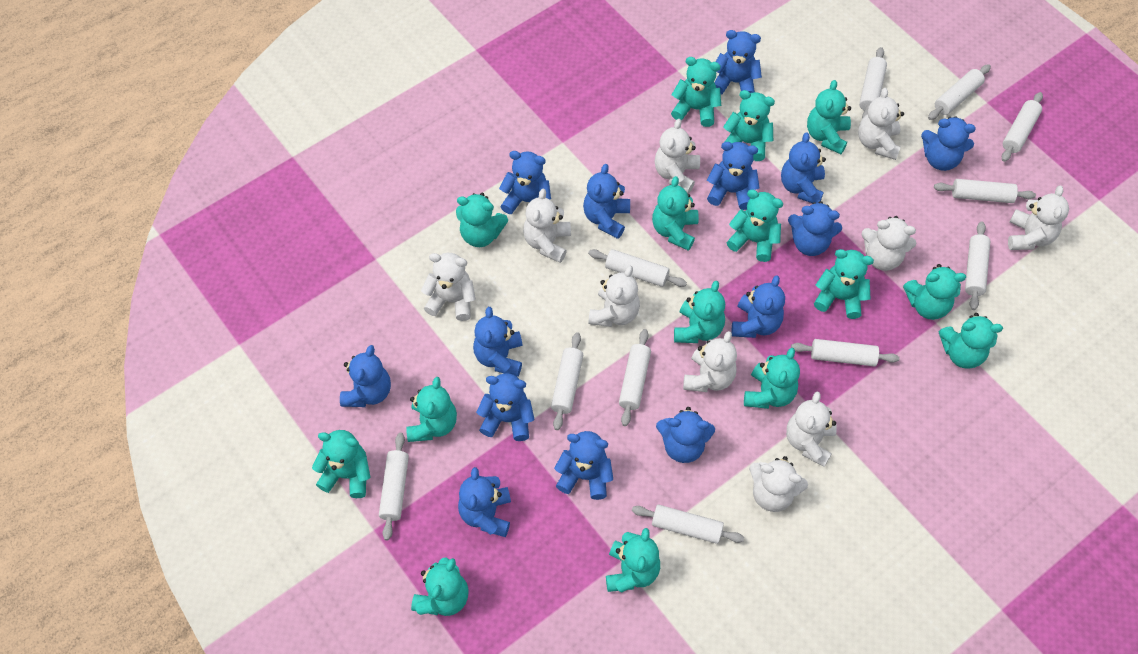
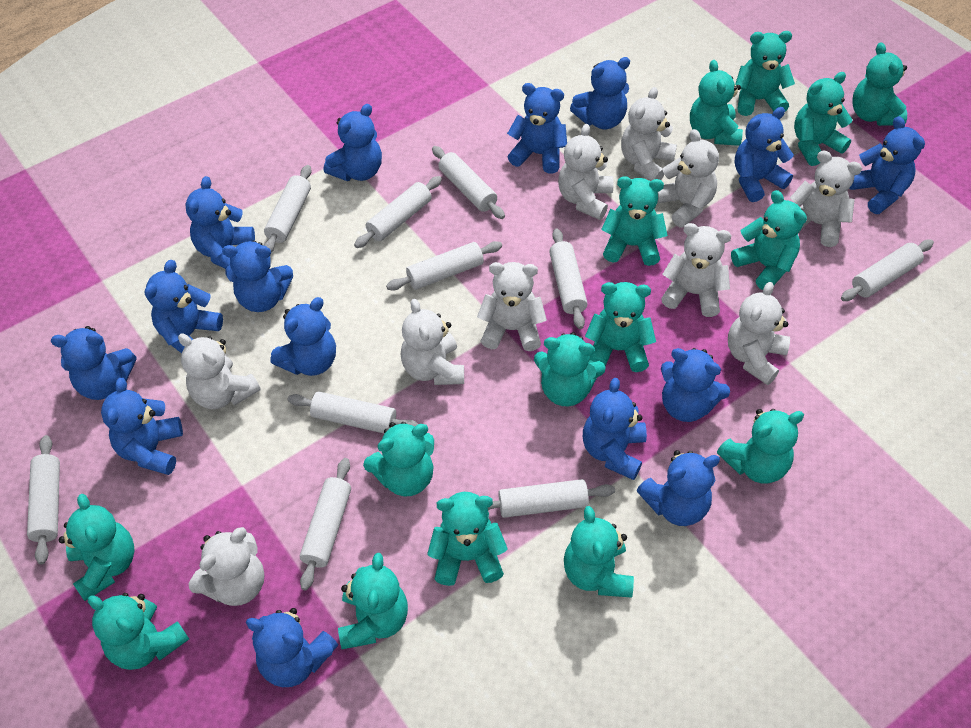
blue teddy bear: [340,345,391,407] [458,467,511,537] [473,307,523,377] [476,373,534,441] [499,151,551,214] [554,431,613,500] [583,164,630,239] [656,407,715,463] [707,142,760,210] [714,30,762,94] [732,275,785,338] [781,132,826,203] [788,201,842,256] [921,116,976,171] = 14 -> [51,326,137,400] [101,378,183,475] [144,260,223,353] [185,176,255,269] [222,240,293,312] [246,608,338,687] [270,297,336,376] [324,104,382,181] [507,83,567,174] [570,57,630,129] [583,378,647,480] [637,450,720,526] [661,348,730,422] [735,107,794,202] [849,116,925,214] = 15
white rolling pin: [379,433,409,540] [551,332,583,430] [588,249,687,287] [619,329,651,426] [632,505,744,544] [791,339,899,366] [859,47,887,119] [928,64,991,120] [934,179,1036,203] [965,221,990,310] [1002,92,1043,162] = 11 -> [27,435,60,564] [264,165,312,253] [288,392,418,434] [300,458,351,591] [354,176,442,248] [386,241,502,291] [432,146,505,219] [488,479,615,518] [549,228,588,329] [841,240,934,301] = 10

